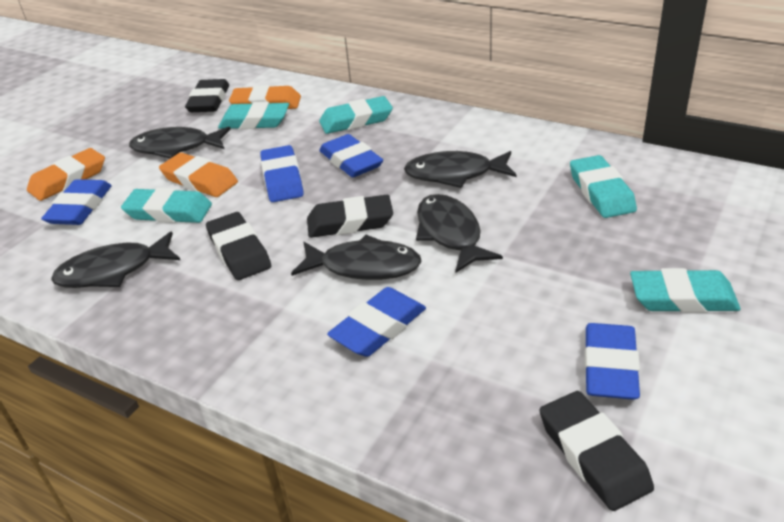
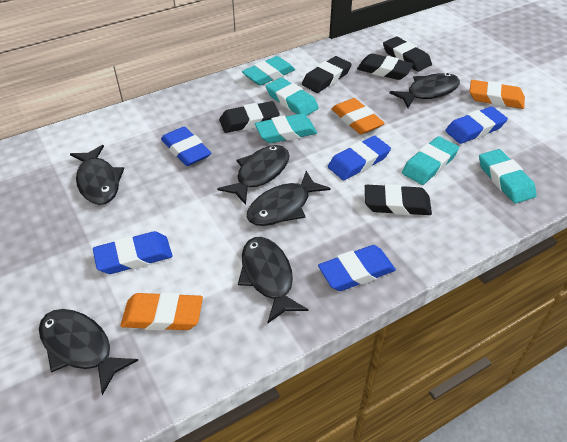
black eraser: [185,79,229,112] [206,212,271,280] [307,195,393,238] [539,391,654,511] = 4 -> [219,101,280,133] [302,56,352,93] [357,53,414,80] [365,184,432,215] [383,36,432,72] = 5
black fish: [51,231,180,288] [129,127,230,158] [291,235,422,280] [404,151,517,188] [416,194,503,273] = 5 -> [39,309,138,395] [70,145,124,205] [217,145,289,205] [238,237,309,324] [247,171,331,226] [389,73,460,108] = 6

